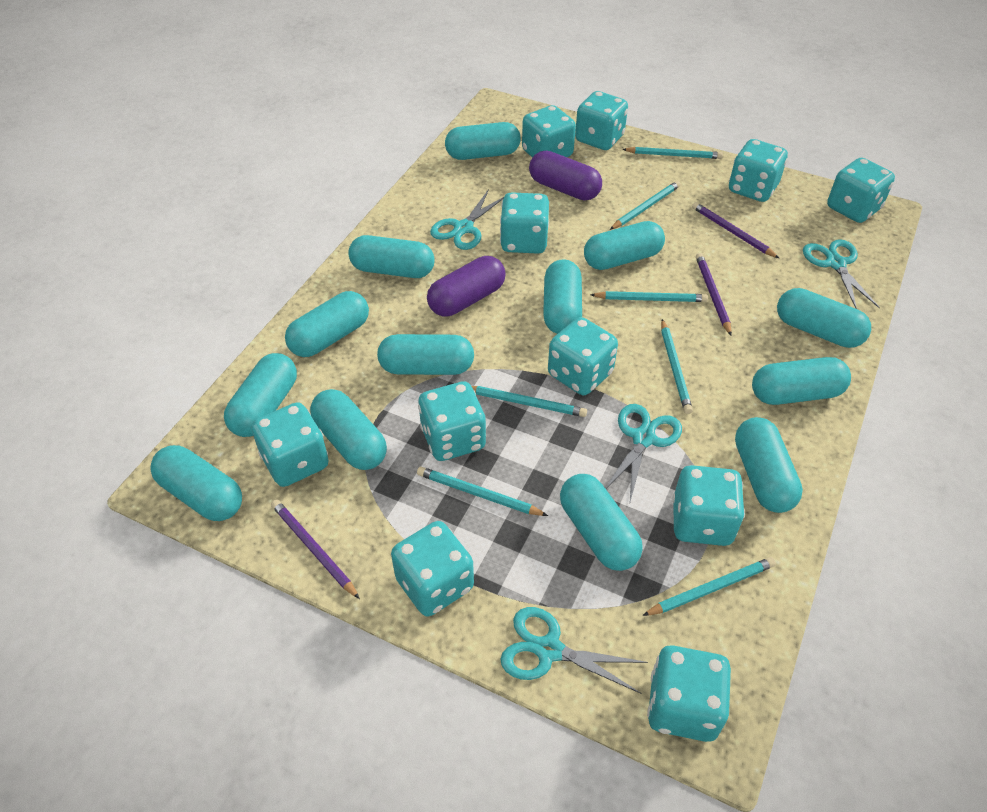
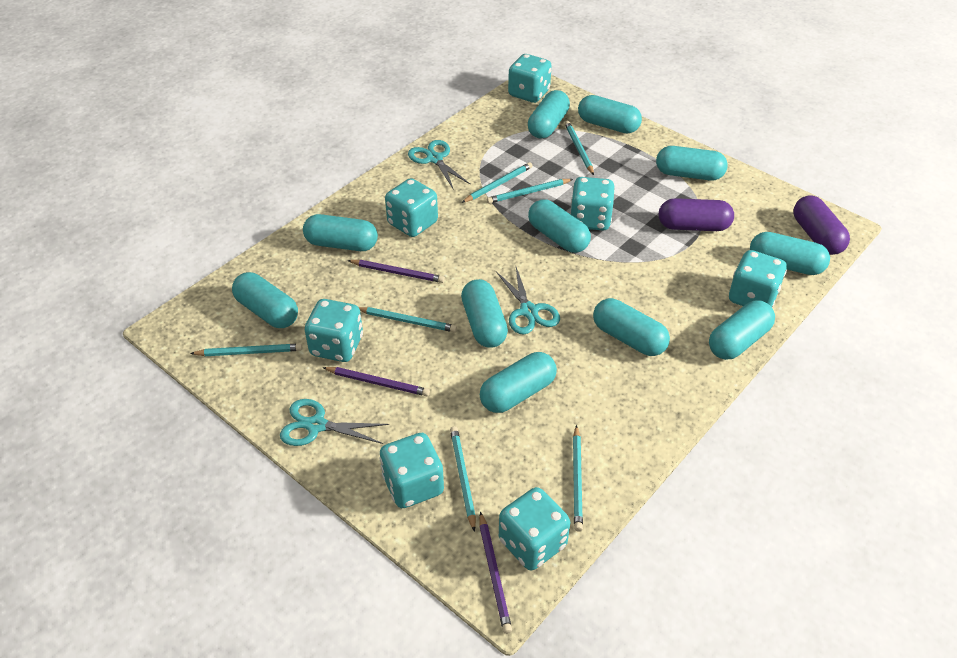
turquoise capsule: [150,445,242,521] [224,353,297,437] [285,291,369,357] [310,389,387,470] [348,235,435,278] [377,334,474,375] [445,122,521,160] [543,259,582,334] [560,474,643,571] [584,221,665,270] [735,417,803,513] [752,357,851,405] [777,288,871,348] = 13 -> [232,272,298,328] [303,214,378,251] [461,279,508,348] [480,352,557,413] [528,90,570,139] [528,199,591,253] [578,95,642,134] [593,298,670,356] [656,146,728,181] [709,300,775,360] [750,232,830,275] = 11
turquoise dice: [252,402,329,487] [391,521,474,617] [418,381,486,461] [500,192,549,254] [522,105,576,158] [548,317,618,395] [575,91,628,150] [647,645,731,742] [673,465,745,546] [729,139,788,202] [827,158,895,223] = 11 -> [305,299,363,362] [379,433,444,508] [385,178,438,237] [499,487,570,570] [508,54,552,103] [570,177,615,231] [729,250,787,307] = 7
turquoise scissors: [430,189,504,250] [500,607,648,694] [605,404,682,502] [803,239,880,309] = 4 -> [280,399,389,446] [408,140,471,190] [496,267,560,334] = 3

